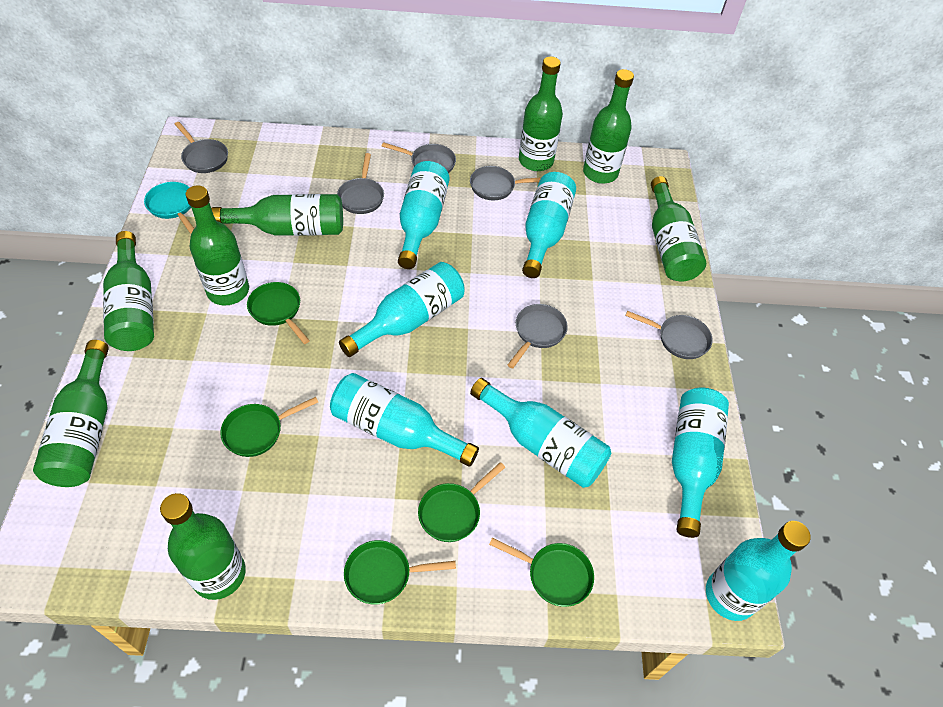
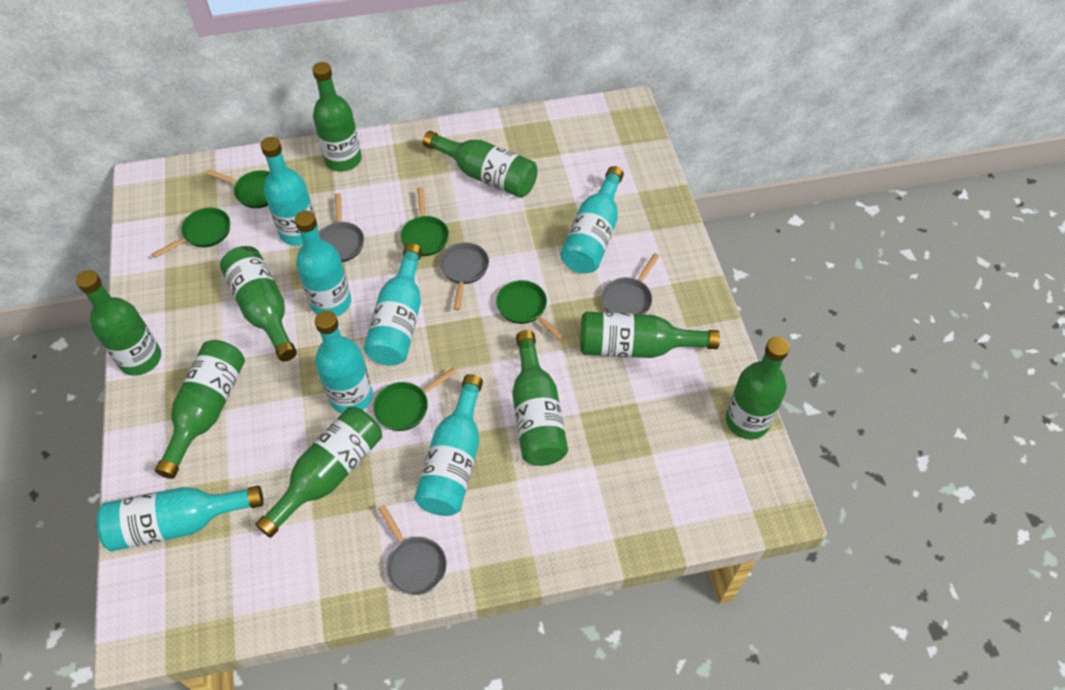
green bottle: [33,340,109,487] [103,231,154,351] [160,493,246,600] [186,185,249,306] [211,194,343,236] [519,57,563,171] [583,69,634,184] [651,176,706,281] = 8 -> [76,270,161,376] [155,340,245,479] [220,246,297,362] [256,407,382,538] [312,62,362,171] [423,131,538,198] [512,330,568,466] [580,312,720,358] [726,337,790,440] = 9
grey pan: [175,122,228,173] [337,153,384,214] [382,142,456,173] [470,166,541,201] [508,304,568,368] [625,311,713,359] = 6 -> [319,193,364,262] [378,505,447,595] [440,242,489,310] [602,253,659,314] = 4
turquoise pan: [144,182,194,233] = 1 -> none = 0

